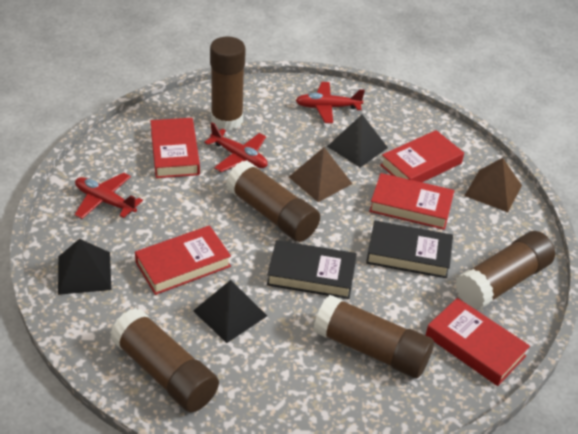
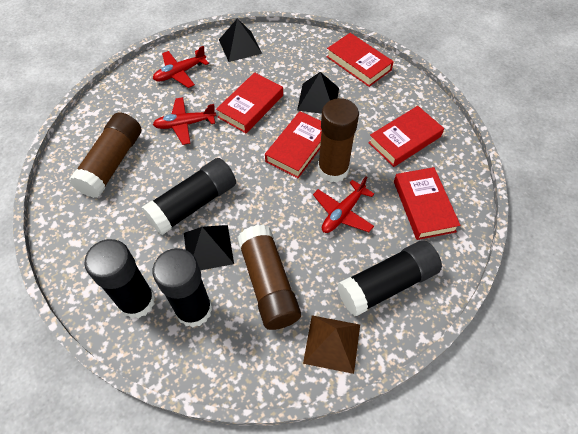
black book: [267,240,357,299] [366,221,453,278] = 2 -> none = 0
black glue stick: none = 0 -> [84,239,156,319] [142,158,236,235] [153,248,213,327] [337,240,442,317] = 4
brown glue stick: [110,308,219,412] [210,36,246,130] [226,161,320,242] [313,295,434,378] [455,231,555,310] = 5 -> [69,113,141,198] [237,225,301,330] [318,98,359,183] = 3
brown pyramid: [289,147,352,202] [464,158,522,212] = 2 -> [303,315,360,374] = 1

